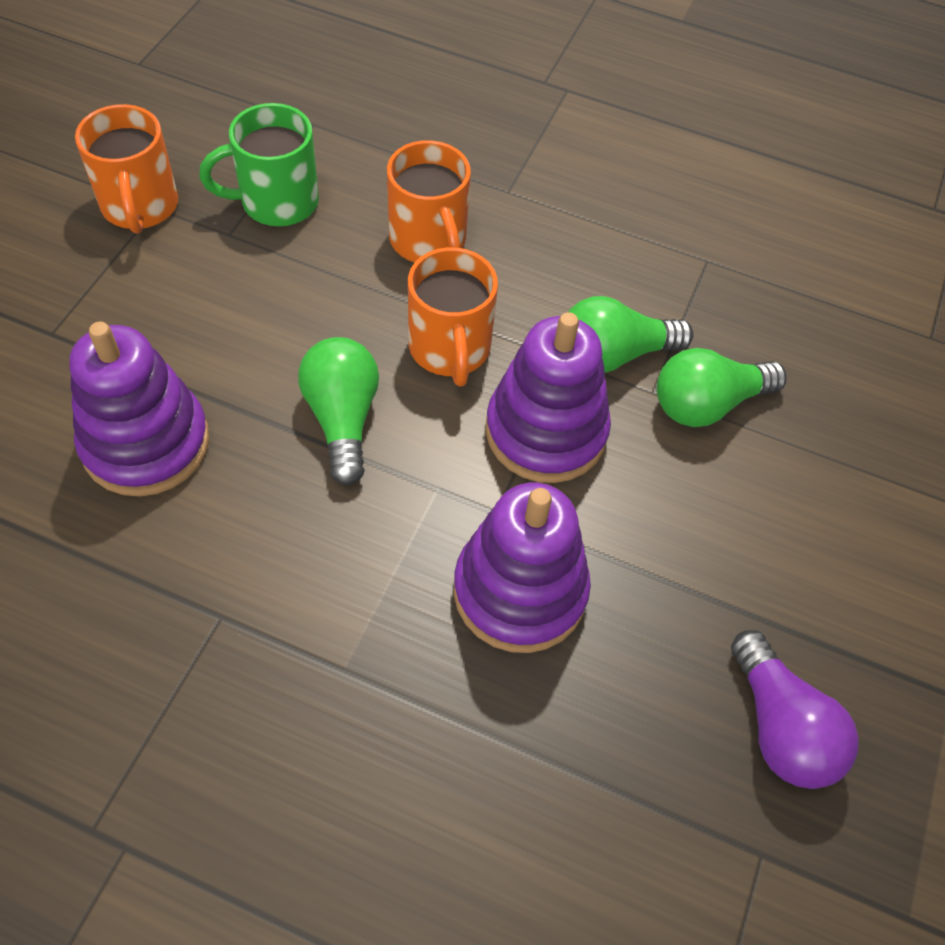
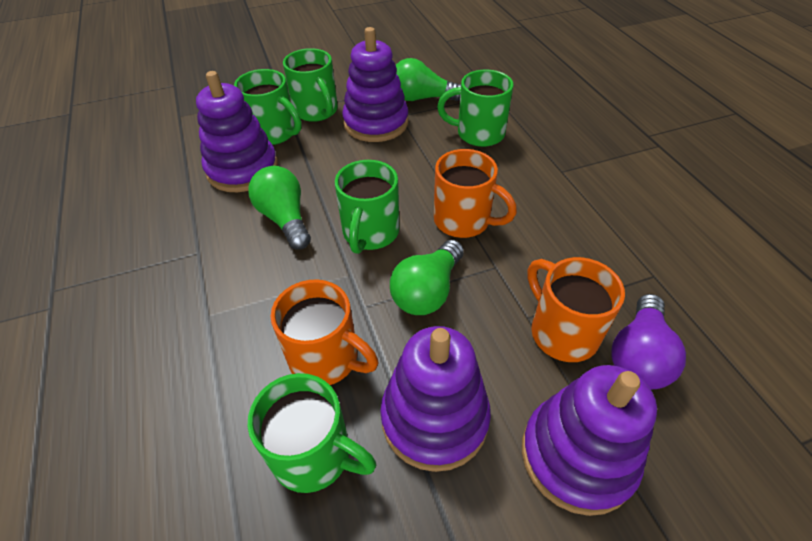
green mug: [199,103,319,226] = 1 -> [234,69,301,145] [248,373,377,493] [283,48,338,122] [335,160,399,254] [437,70,514,147] = 5
purple stacking toy: [69,322,209,496] [454,483,591,653] [486,312,611,483] = 3 -> [196,71,278,192] [342,27,408,142] [380,326,491,472] [522,365,657,516] = 4

